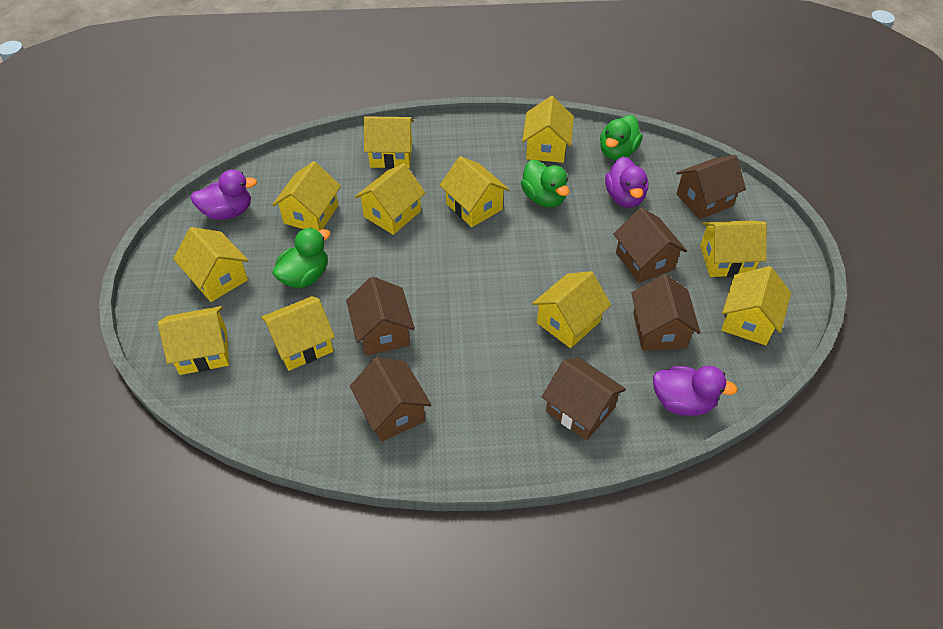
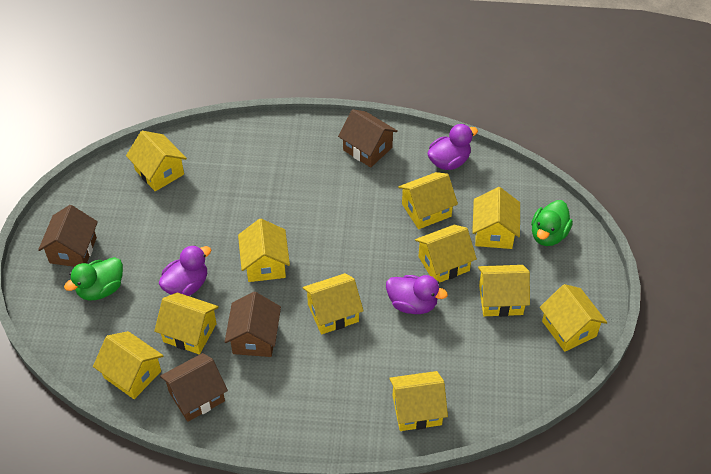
brown house: [346,277,415,356] [350,357,431,442] [542,357,626,440] [613,207,687,283] [631,274,701,351] [676,155,746,219] = 6 -> [38,205,98,267] [160,353,228,422] [225,292,281,357] [338,109,398,167] = 4
green duck: [272,228,330,288] [521,160,570,208] [600,115,643,160] = 3 -> [64,257,123,301] [531,200,573,246] = 2

